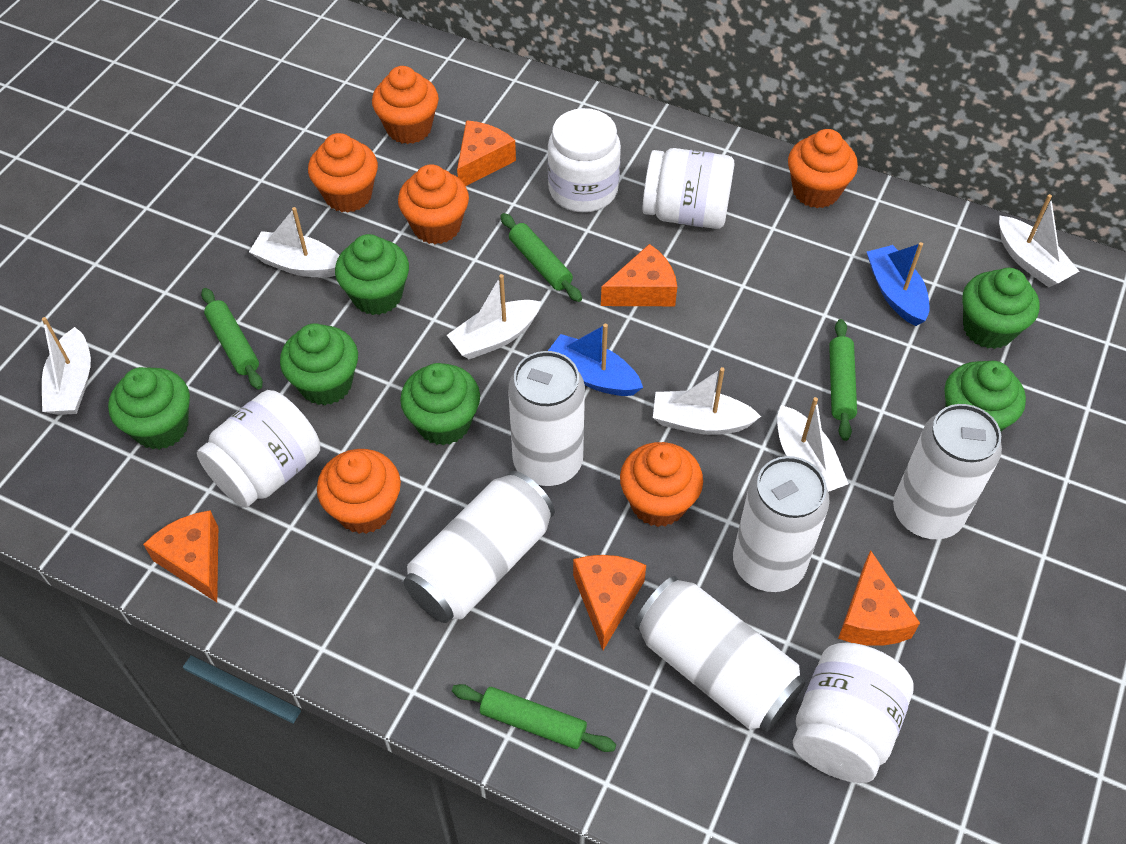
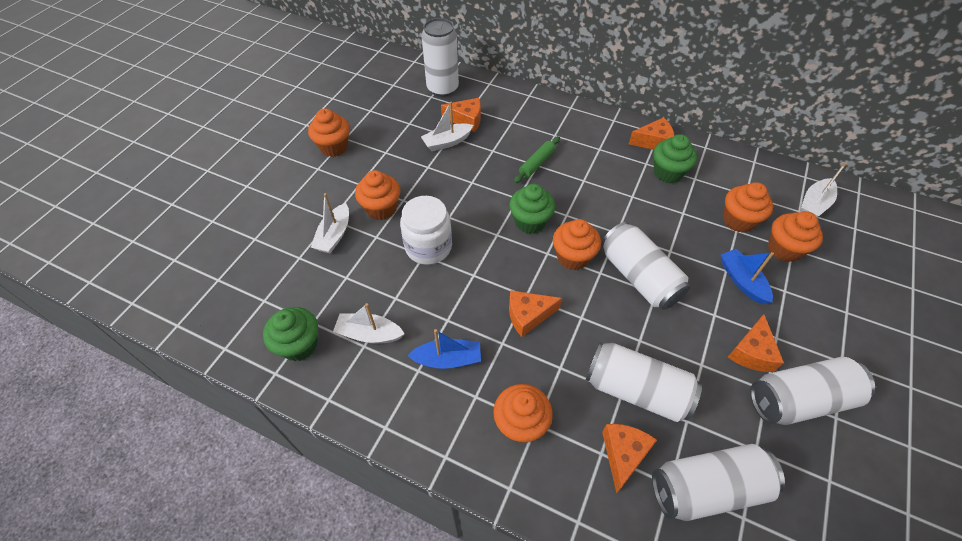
green cupcake: [108,367,190,450] [280,323,358,406] [335,234,409,315] [400,363,480,446] [945,361,1026,432] [962,268,1039,349] = 6 -> [263,307,318,361] [509,184,555,234] [653,134,697,184] = 3
green rolling pin: [201,288,263,389] [452,684,616,752] [501,213,582,302] [829,319,857,441] = 4 -> [514,136,560,183] = 1
white boat: [42,317,91,415] [249,207,340,277] [447,274,541,359] [653,367,761,435] [777,397,849,492] [999,194,1079,287] = 6 -> [311,193,349,253] [333,303,405,344] [421,102,473,151] [801,163,847,217] = 4
white jar: [197,390,320,508] [548,108,621,212] [642,148,734,229] [793,642,914,783] = 4 -> [400,196,452,265] = 1

